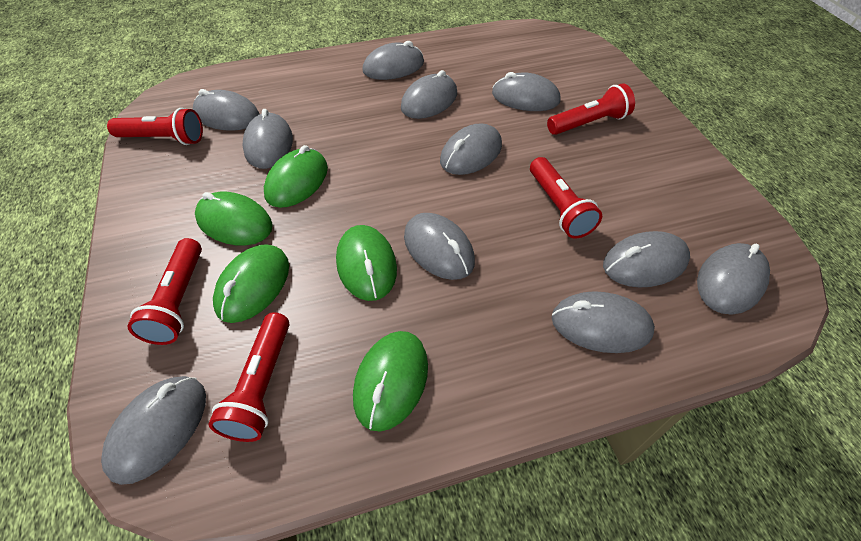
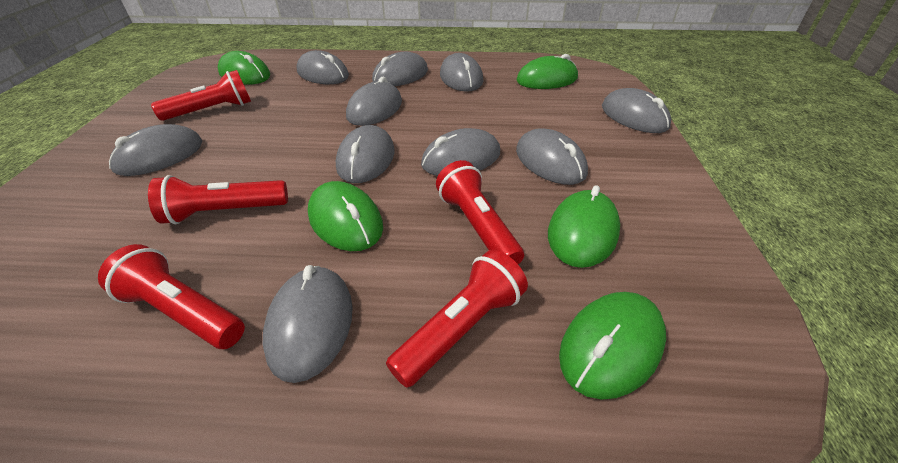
grey mouse: [101,376,206,485] [193,89,260,131] [242,109,293,169] [362,41,424,80] [401,70,457,119] [404,213,475,280] [440,123,502,175] [492,72,560,111] [552,291,655,353] [603,231,690,288] [697,243,770,315] = 11 -> [109,124,202,176] [263,265,353,383] [297,50,349,84] [336,125,394,183] [346,77,402,126] [372,52,428,86] [421,128,500,176] [440,53,483,92] [516,129,588,185] [602,88,671,133] = 10

